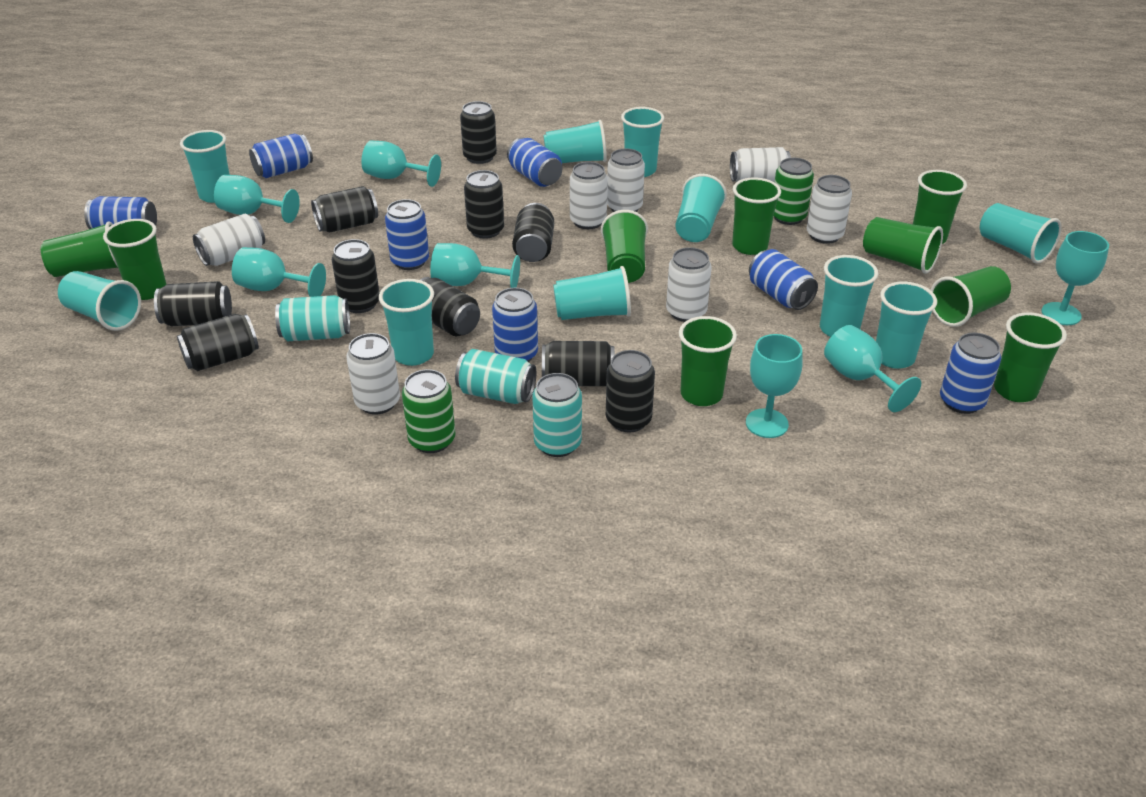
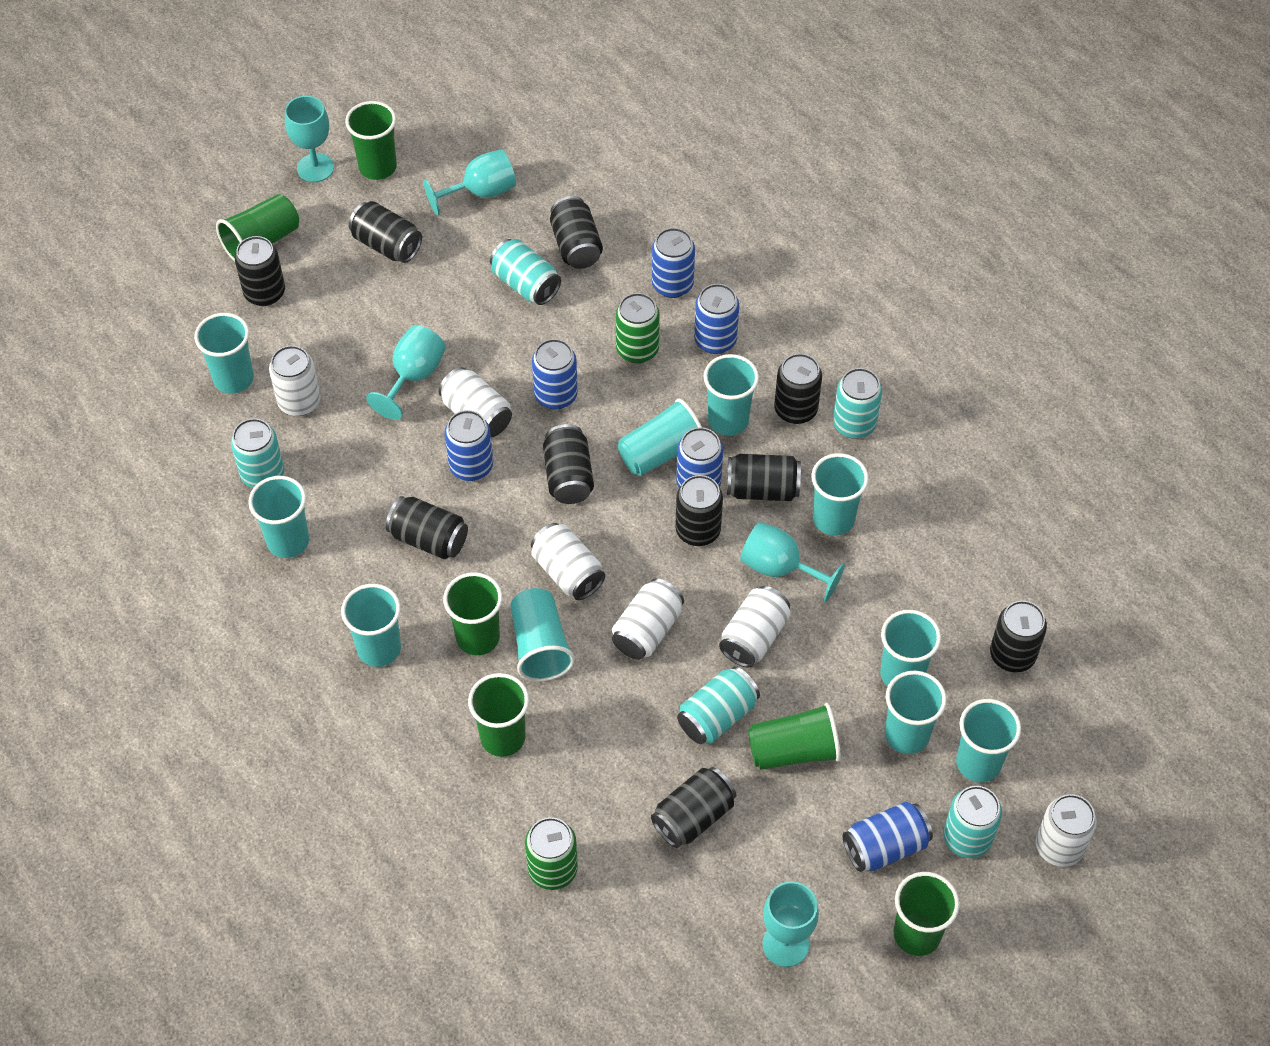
blue can: [84,196,157,229] [249,134,313,178] [385,199,429,270] [492,288,538,362] [507,137,562,187] [749,249,818,310] [940,333,1001,414] = 7 -> [444,410,493,481] [532,339,578,409] [652,228,695,298] [676,427,723,488] [694,284,739,354] [843,802,933,872] = 6
green cup: [41,221,118,277] [103,219,167,300] [601,210,648,283] [679,316,737,406] [732,177,781,255] [863,217,943,274] [913,170,967,244] [931,266,1011,327] [994,313,1067,402] = 9 -> [216,194,299,262] [345,101,397,180] [443,572,502,655] [468,673,529,757] [748,703,841,770] [893,872,960,956] = 6
turquoise can: [275,295,350,341] [455,349,536,404] [532,373,582,457] = 3 -> [231,418,284,488] [490,239,561,305] [677,666,760,744] [833,368,882,439] [943,786,1002,858] = 5
turquoise goblet: [214,175,300,223] [232,247,326,297] [361,141,441,187] [430,243,520,288] [746,334,803,438] [824,325,921,412] [1041,231,1109,325] = 7 -> [285,96,334,182] [366,325,446,420] [423,149,516,215] [740,522,845,602] [763,881,819,967] = 5
white can: [193,214,265,266] [346,333,400,414] [570,162,608,229] [607,149,645,212] [666,247,712,322] [730,147,791,182] [807,175,852,244] = 7 -> [269,346,321,416] [439,367,512,437] [531,523,605,600] [612,578,684,660] [719,586,791,667] [1036,794,1097,867] = 6

